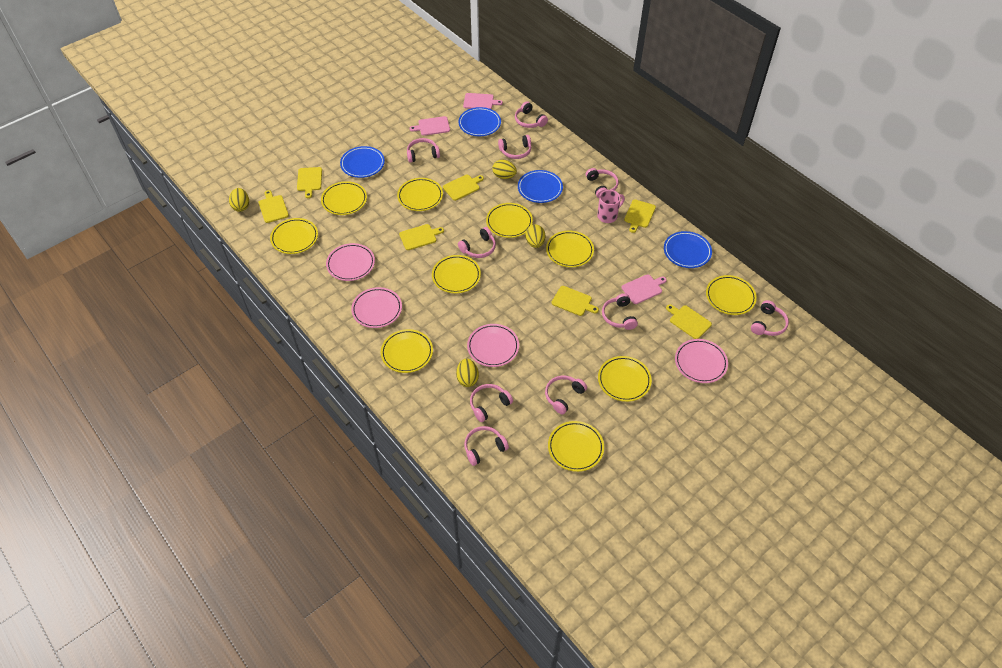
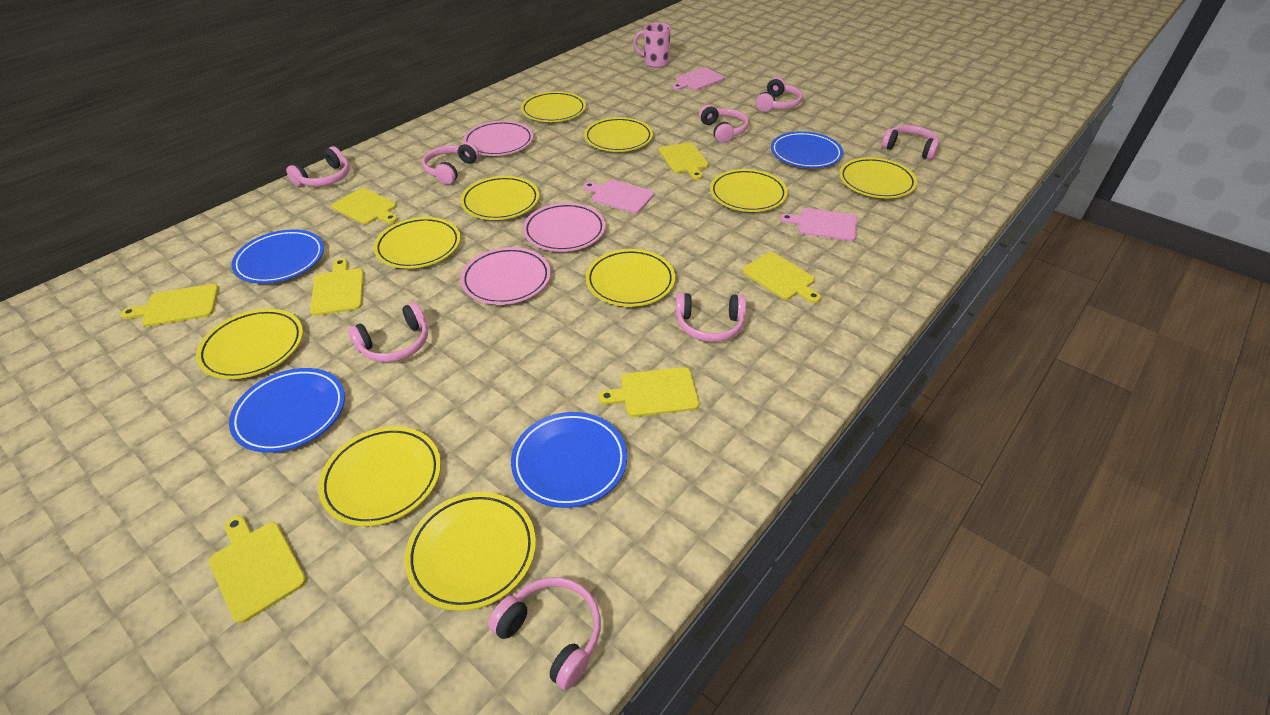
pink headphones: [407,138,440,163] [458,227,496,258] [464,426,509,466] [470,384,513,422] [498,135,531,159] [515,101,548,128] [545,376,587,414] [586,168,619,198] [602,293,638,330] [751,300,789,336] = 10 -> [286,146,350,186] [348,302,428,362] [422,142,479,185] [488,577,601,690] [676,293,746,342] [699,104,749,143] [756,77,803,112] [881,125,939,160] = 8
pink plate: [326,243,375,281] [351,287,402,328] [467,324,519,367] [675,339,728,383] = 4 -> [461,247,551,305] [463,121,533,156] [523,203,606,252] = 3
yellow egg: [229,188,249,212] [456,358,479,387] [492,160,517,179] [525,224,545,248] = 4 -> none = 0

